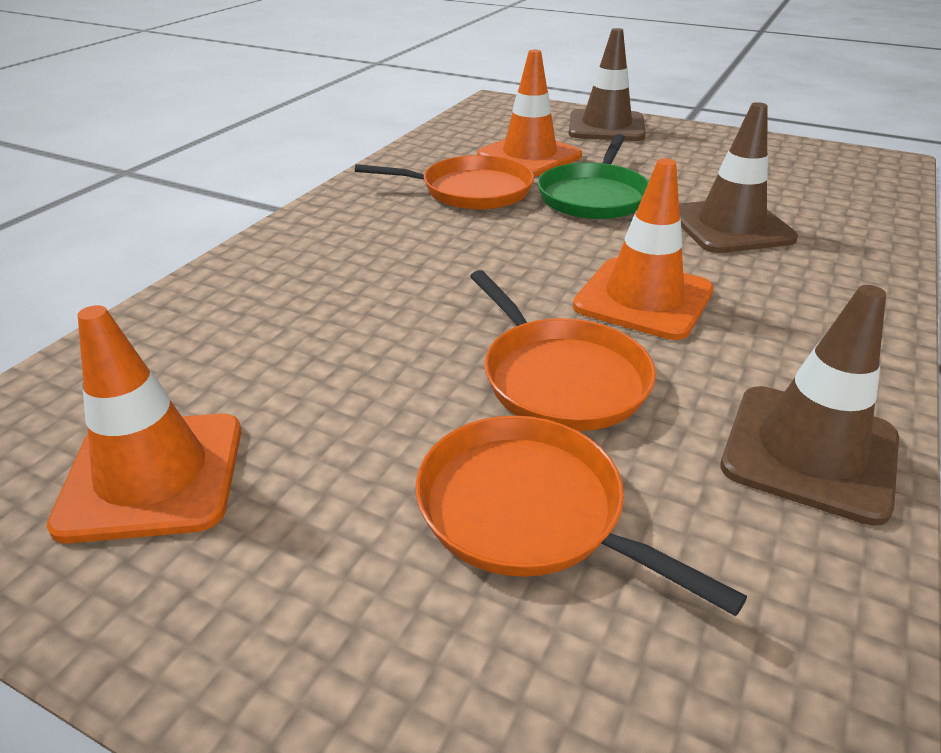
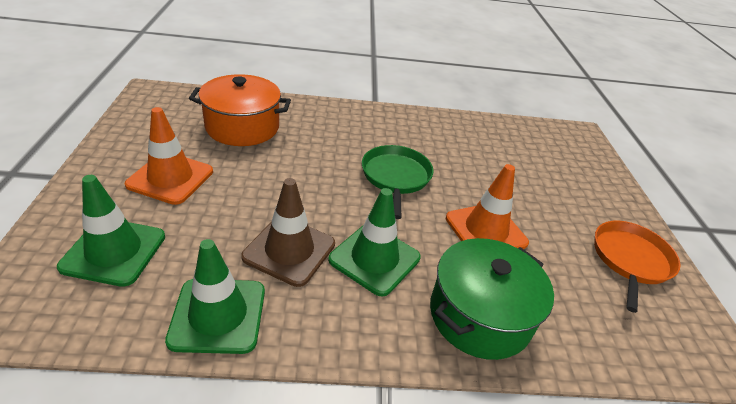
brown traffic cone: [568,28,646,141] [679,102,798,253] [720,285,899,526] = 3 -> [241,178,335,287] = 1
green pot: none = 0 -> [430,238,554,360] = 1
green traffic cone: none = 0 -> [57,175,165,287] [165,239,265,354] [328,188,421,297] = 3
orange pan: [355,155,534,210] [416,415,747,616] [470,270,656,431] = 3 -> [594,221,681,313] = 1
orange pot: none = 0 -> [189,74,291,146] = 1
orange traffic cone: [47,305,241,544] [477,50,582,176] [573,158,714,340] = 3 -> [125,107,213,205] [446,164,529,249] = 2

